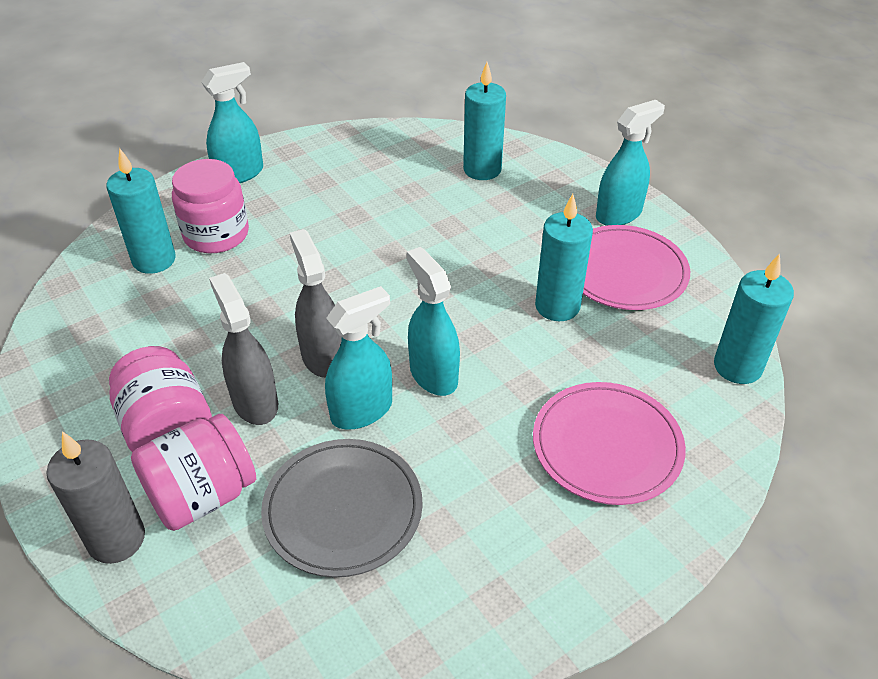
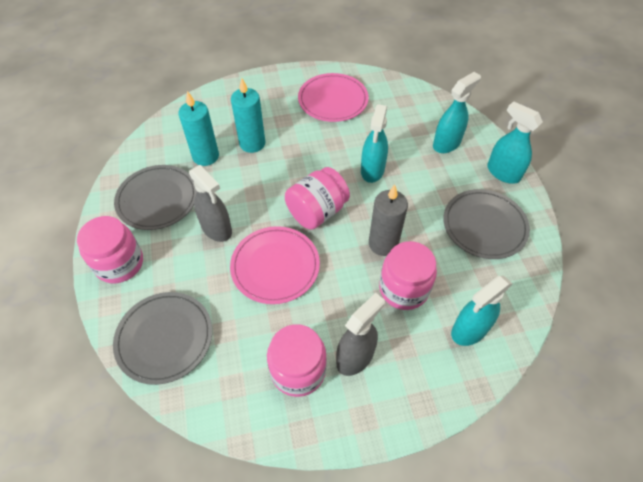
grey plate: [261,439,423,578] = 1 -> [113,292,212,385] [114,165,197,230] [443,189,530,259] = 3
pink jar: [109,346,212,452] [131,414,256,531] [172,159,249,253] = 3 -> [77,216,143,283] [267,324,327,397] [285,167,350,230] [379,241,437,310] = 4
turquoise candle: [106,148,176,274] [463,62,506,180] [535,194,593,321] [714,253,794,384] = 4 -> [178,91,219,166] [231,78,265,153] = 2

